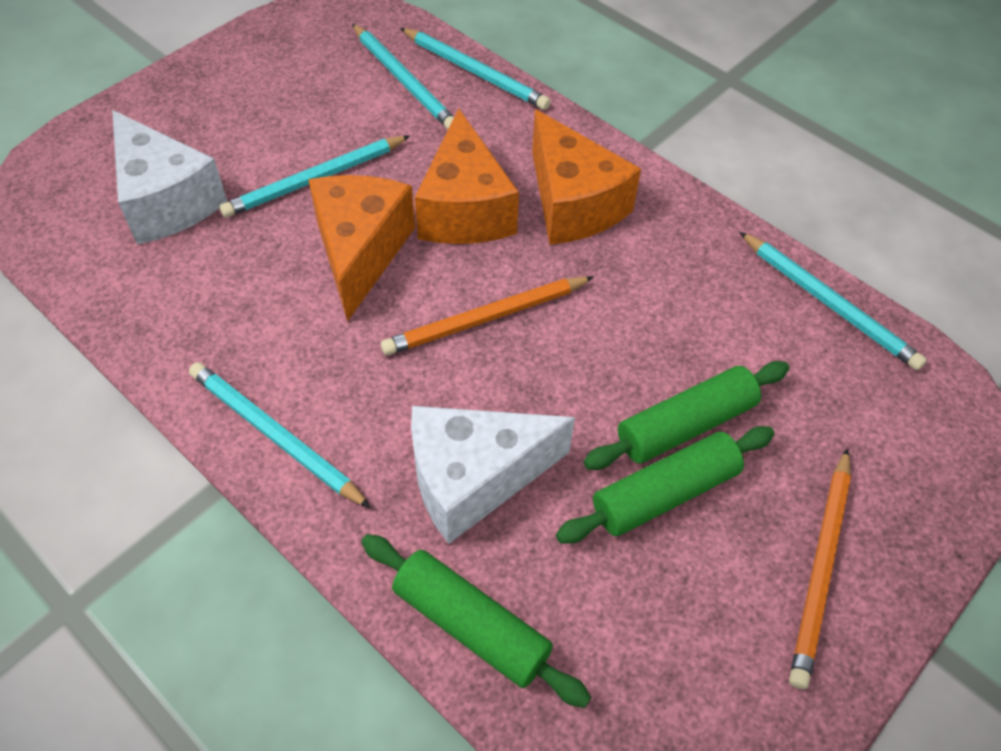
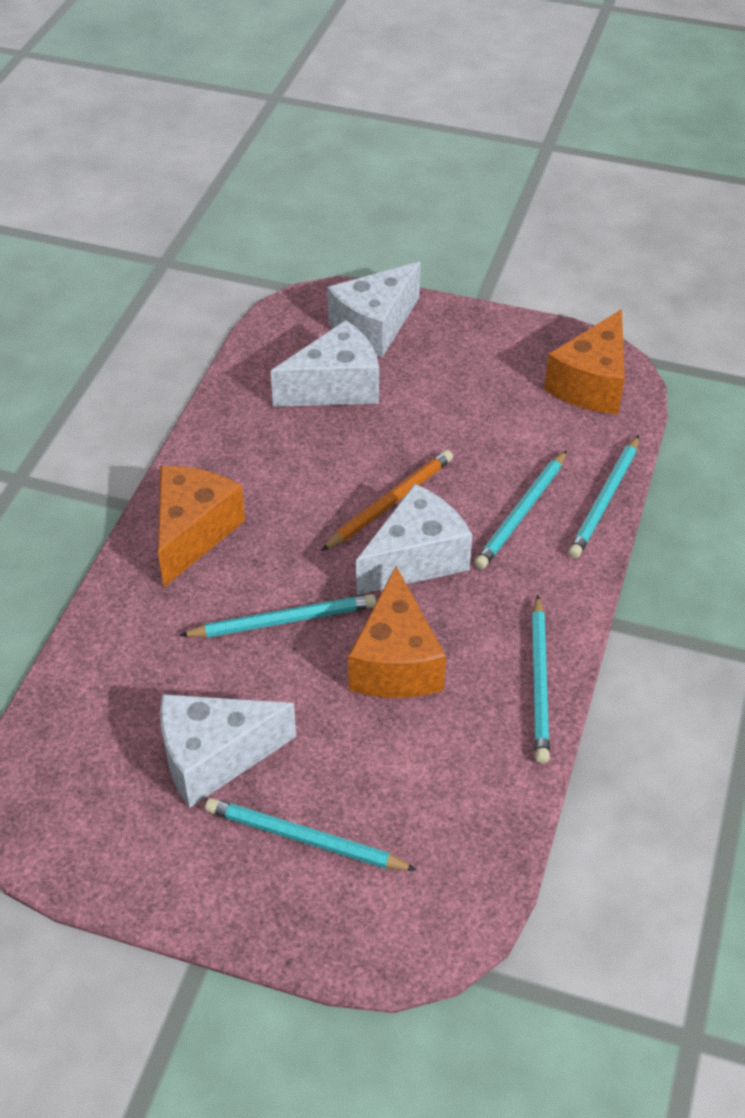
green rolling pin: [361,534,591,708] [556,426,775,544] [583,361,789,470] = 3 -> none = 0
orange pencil: [381,276,594,355] [789,448,851,689] = 2 -> [321,450,453,551] = 1
white cheese: [112,110,227,245] [411,406,575,544] = 2 -> [160,694,296,808] [271,320,379,407] [327,262,421,358] [356,484,472,595] = 4

